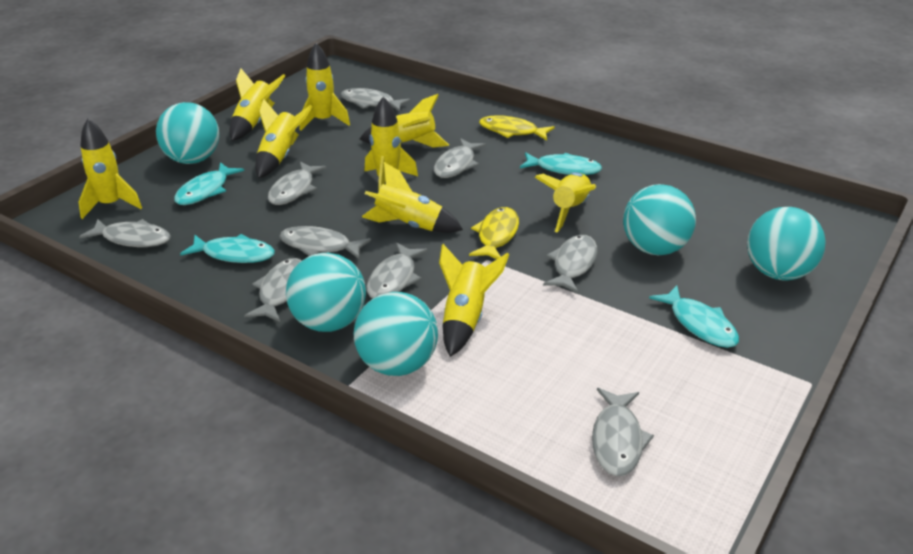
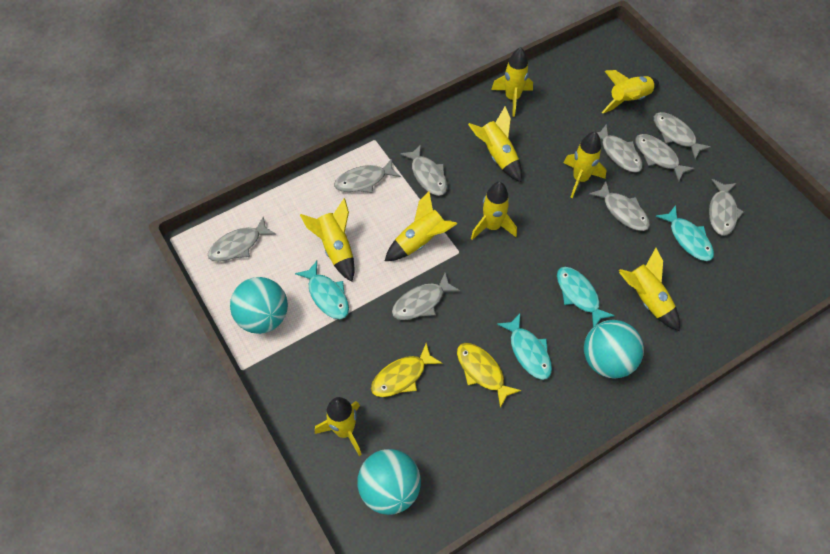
turquoise ball: [156,102,219,164] [286,253,366,332] [354,292,438,376] [623,184,696,255] [747,207,826,280] = 5 -> [230,277,288,334] [357,449,421,515] [584,320,644,378] = 3

